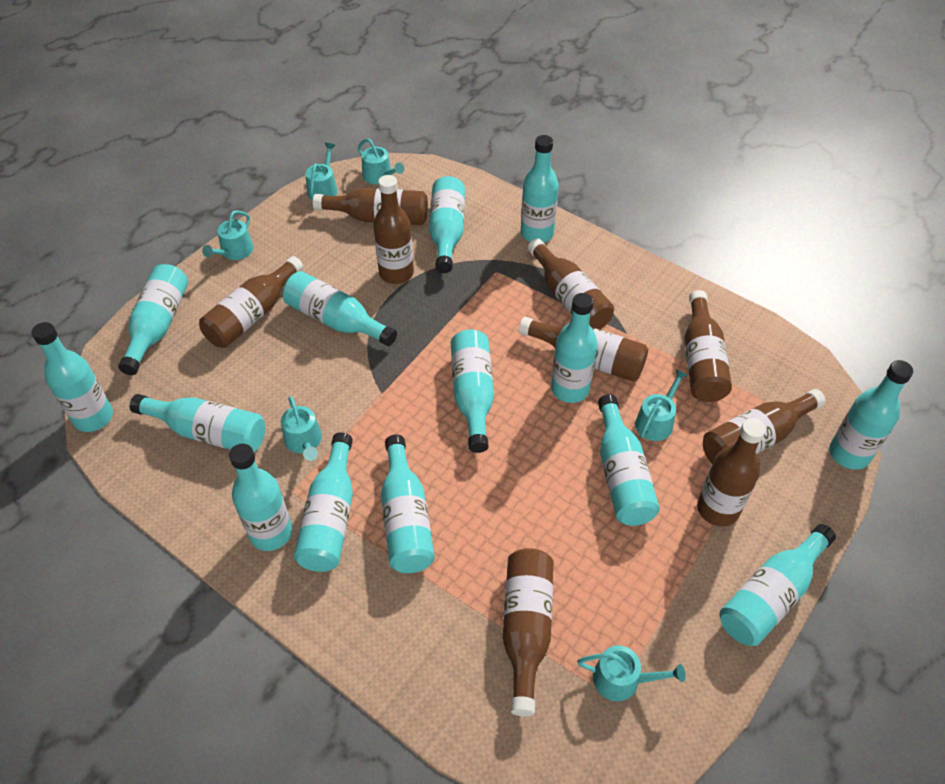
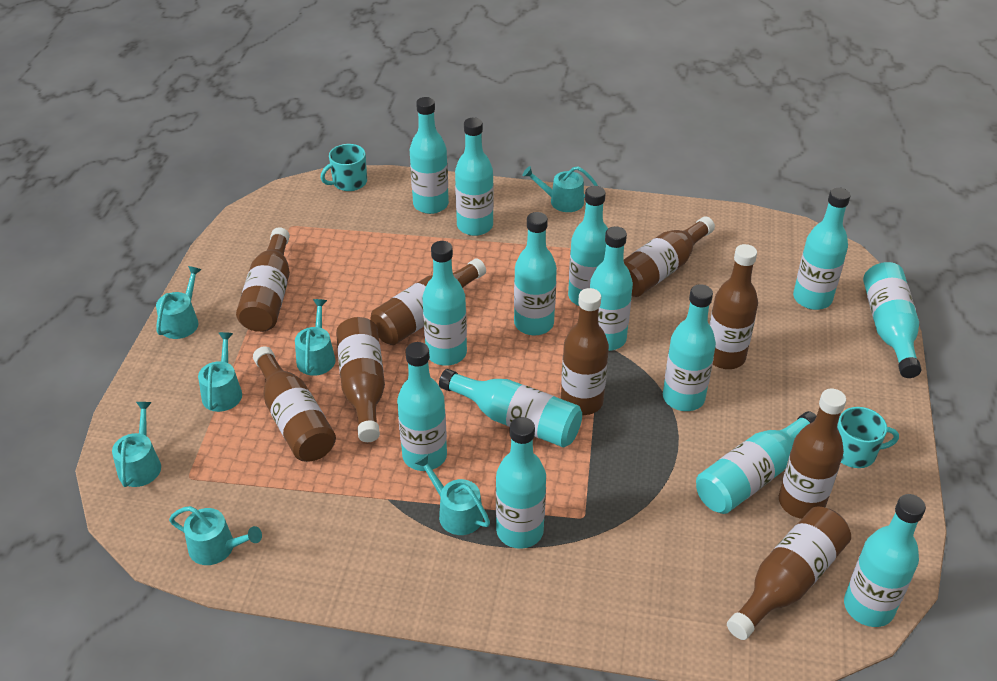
turquoise mug: none = 0 -> [320,144,367,191] [837,407,899,468] = 2
turquoise watering can: [202,210,254,260] [281,396,322,461] [305,143,338,200] [358,139,404,184] [577,645,686,701] [635,369,687,441] = 6 -> [112,402,161,487] [156,266,202,339] [169,506,262,565] [198,332,242,412] [295,299,336,376] [415,454,490,535] [522,166,598,212] = 7

